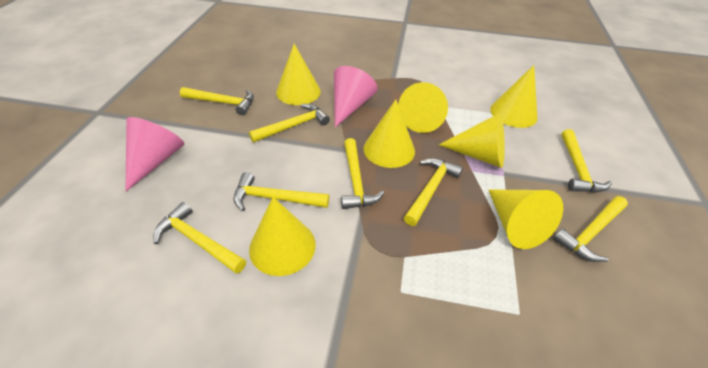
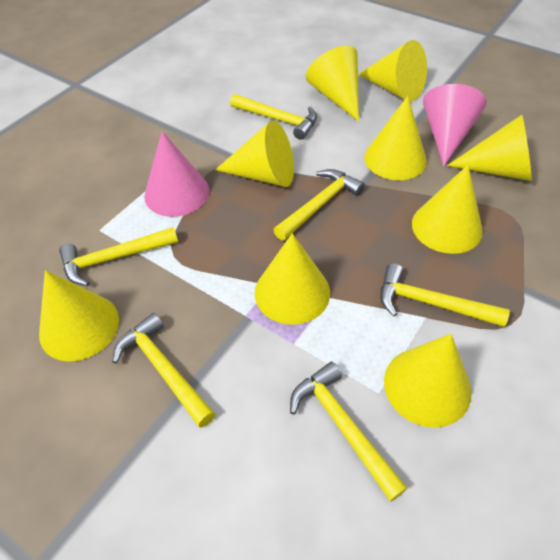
yellow cone: [249,197,316,276] [276,44,321,105] [363,99,415,168] [398,82,448,133] [439,113,505,168] [489,190,563,249] [490,65,538,128] = 7 -> [39,270,119,362] [215,121,294,187] [255,233,330,325] [306,46,359,121] [358,40,427,102] [364,96,427,180] [384,334,472,428] [412,165,483,254] [447,115,532,181] = 9
yellow hammer: [153,202,246,274] [180,87,254,115] [234,172,329,211] [249,104,330,143] [341,138,384,209] [404,158,463,226] [553,196,628,262] [561,129,612,193] = 8 -> [59,227,178,286] [112,313,215,428] [230,94,317,140] [274,169,365,241] [290,362,408,502] [380,263,510,327] = 6

